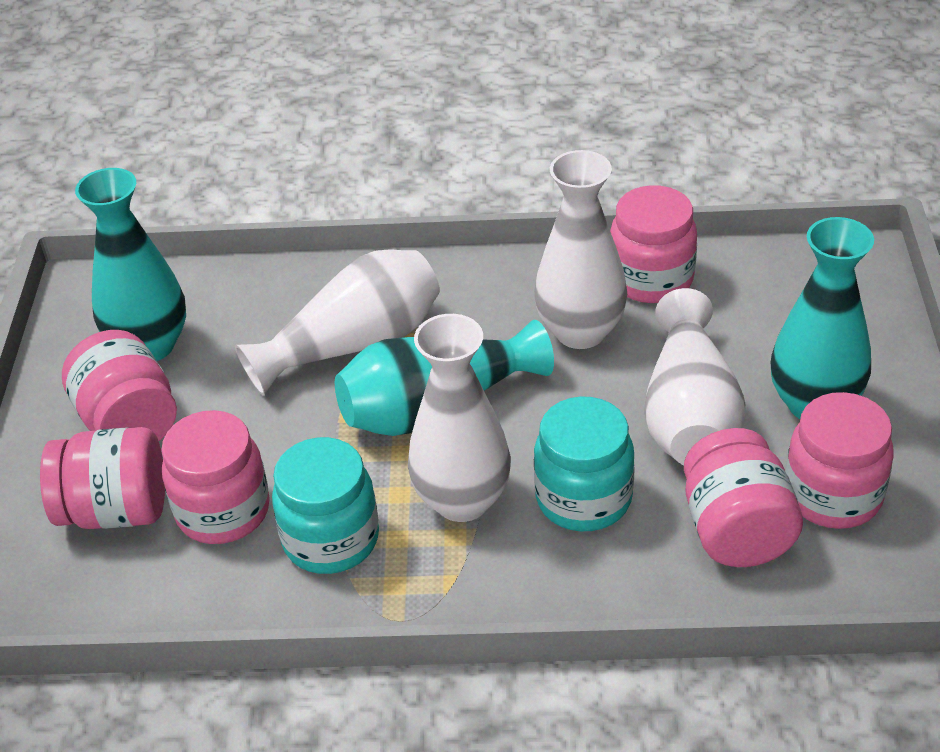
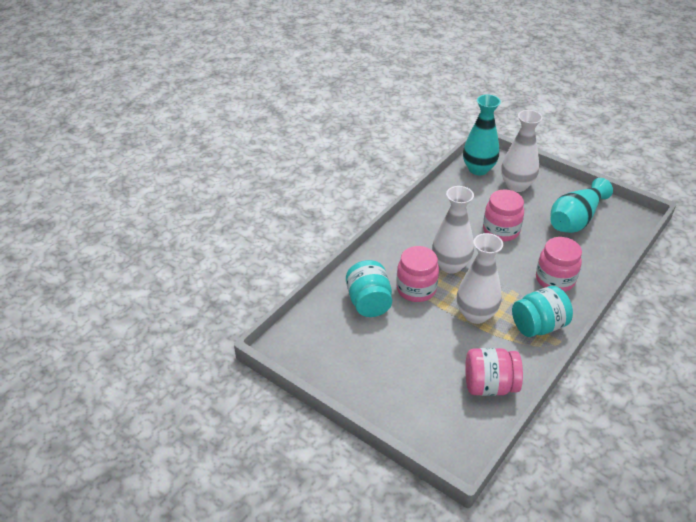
pink jar: [40,427,165,529] [62,330,177,441] [161,410,270,544] [610,185,697,303] [684,428,803,567] [786,392,894,529] = 6 -> [396,246,439,302] [465,348,523,396] [483,189,524,241] [536,237,582,292] = 4
turquoise vase: [75,168,186,361] [335,320,554,436] [771,217,874,419] = 3 -> [463,94,501,175] [551,178,613,233] = 2
white vase: [235,249,440,396] [408,314,511,522] [534,150,627,349] [644,288,745,465] = 4 -> [432,186,474,274] [457,233,503,324] [501,110,543,192] = 3

